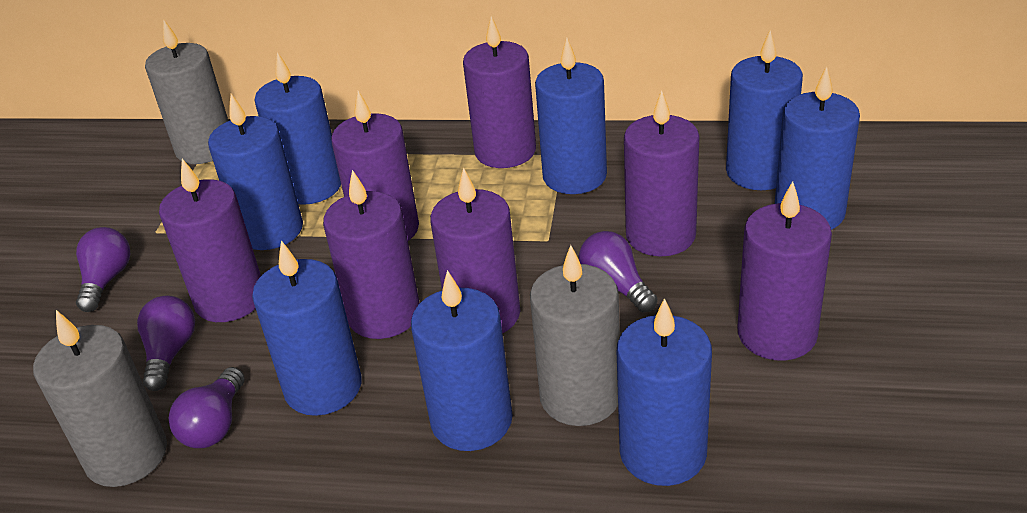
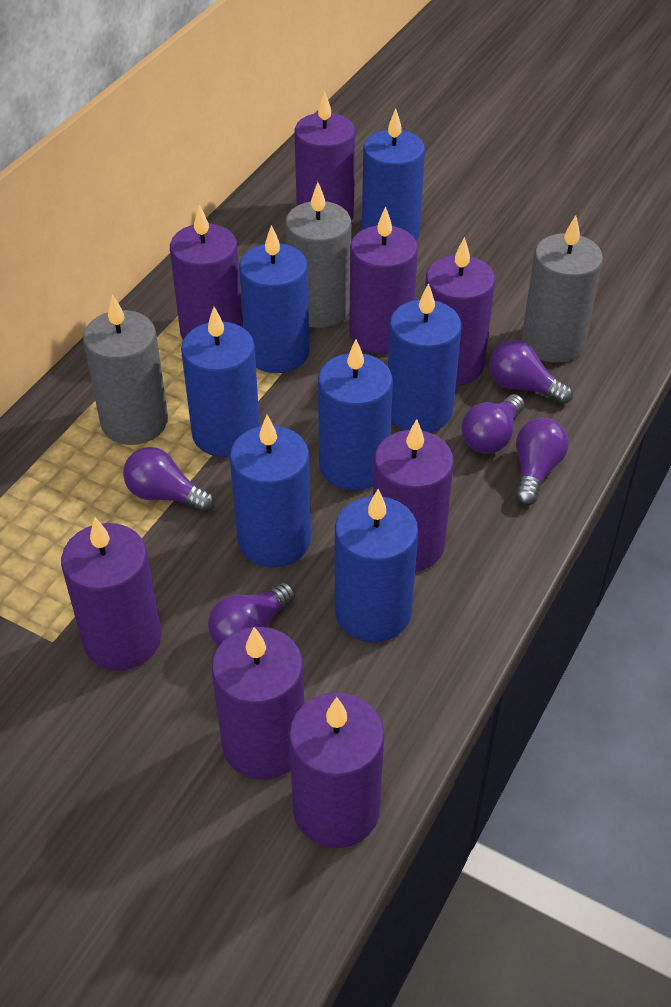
blue candle: [208,94,303,250] [252,240,362,416] [255,52,341,205] [411,270,513,451] [535,38,607,194] [617,298,712,486] [726,30,803,190] [775,66,860,230] = 8 -> [181,307,260,457] [230,415,311,567] [239,225,309,373] [318,340,393,490] [335,489,418,642] [362,108,425,241] [388,283,461,433] = 7
purple candle: [159,159,261,322] [323,170,420,339] [331,91,419,241] [430,167,520,333] [463,16,536,168] [624,90,699,257] [738,181,832,361] = 7 -> [61,517,162,671] [170,205,243,340] [212,627,304,780] [289,692,384,848] [295,91,355,222] [349,206,418,354] [373,419,454,572] [425,237,495,386] = 8
purple light bulb: [76,227,130,312] [137,295,195,391] [169,367,245,448] [579,231,657,312] = 4 -> [123,447,215,513] [208,582,295,647] [461,394,524,454] [489,340,573,405] [516,418,569,505] = 5

